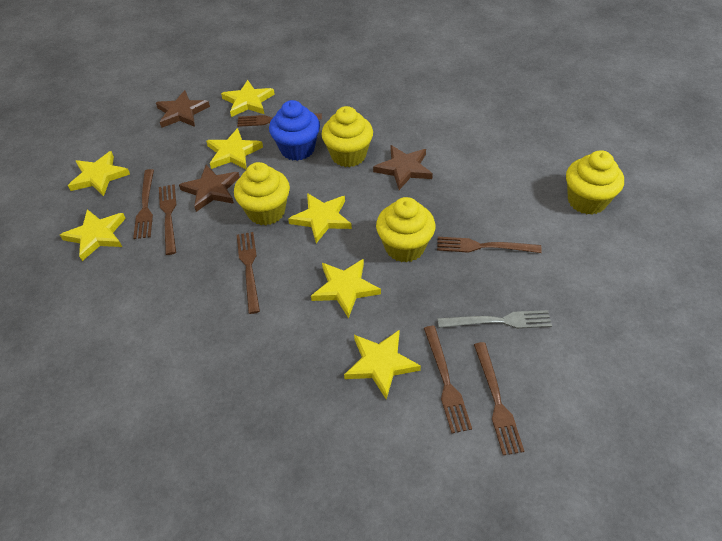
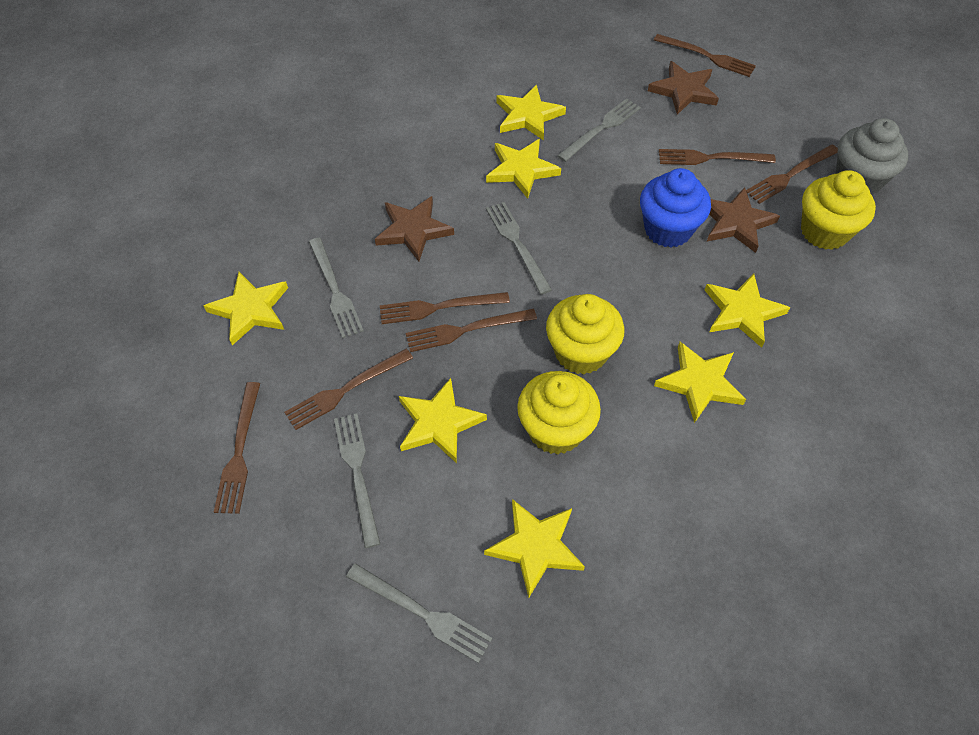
grey cupcake: none = 0 -> [836,118,908,195] = 1
grey fork: [437,310,552,329] = 1 -> [309,238,364,338] [334,413,380,548] [346,563,492,663] [486,202,552,295] [557,98,641,162] = 5
yellow cupcake: [234,162,290,225] [322,106,373,167] [376,197,435,263] [566,150,624,215] = 4 -> [517,371,601,455] [546,294,624,374] [801,170,876,250] = 3

